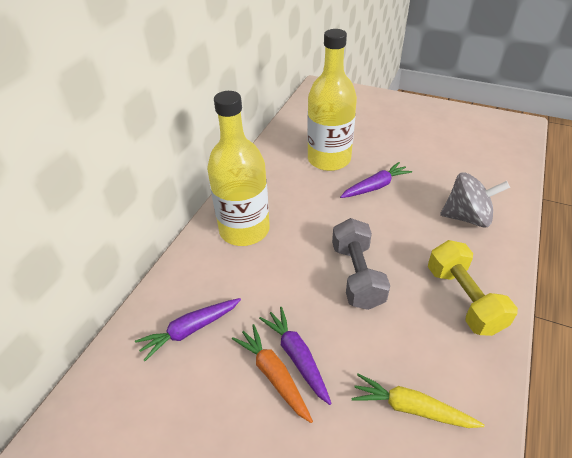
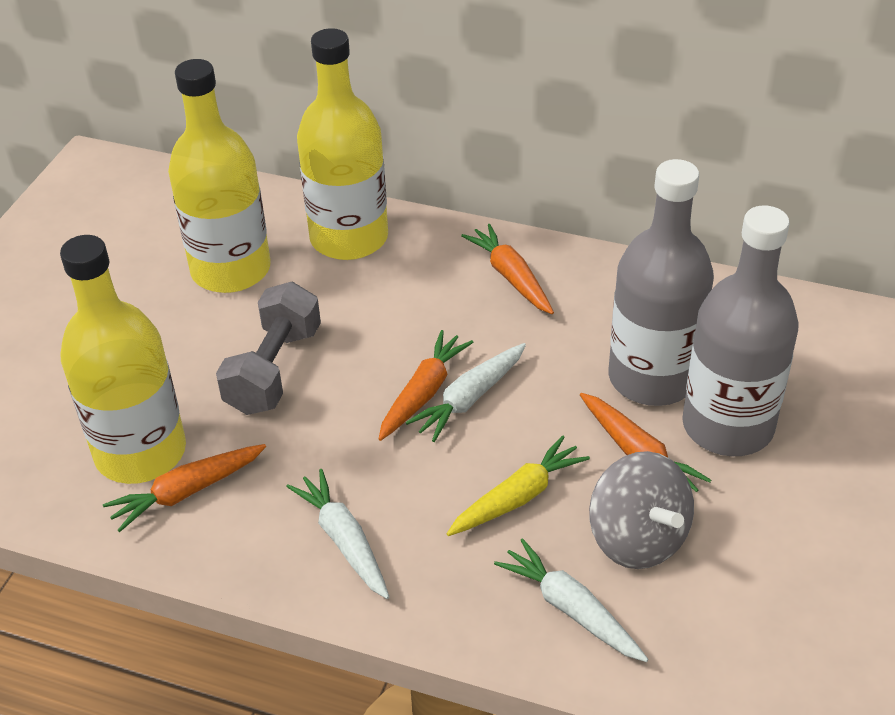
grey bottle: none = 0 -> [609,159,714,406] [682,205,799,456] = 2
orange carrot: [232,324,313,423] = 1 -> [103,444,266,532] [379,330,473,441] [461,224,554,314] [580,393,711,492] = 4
purple carrot: [135,298,241,361] [259,307,332,405] [340,162,412,198] = 3 -> none = 0
white carrot: none = 0 -> [286,469,389,599] [406,343,526,442] [494,538,648,662] = 3
yellow bottle: [207,91,270,246] [307,29,357,171] = 2 -> [60,235,186,484] [168,59,271,293] [297,28,388,260] = 3
yellow dumbbell: [428,240,518,336] = 1 -> none = 0

